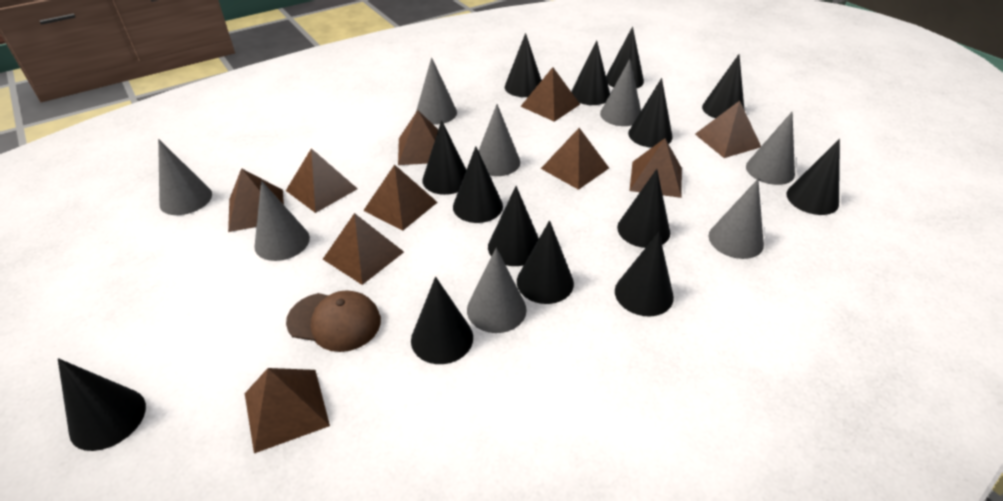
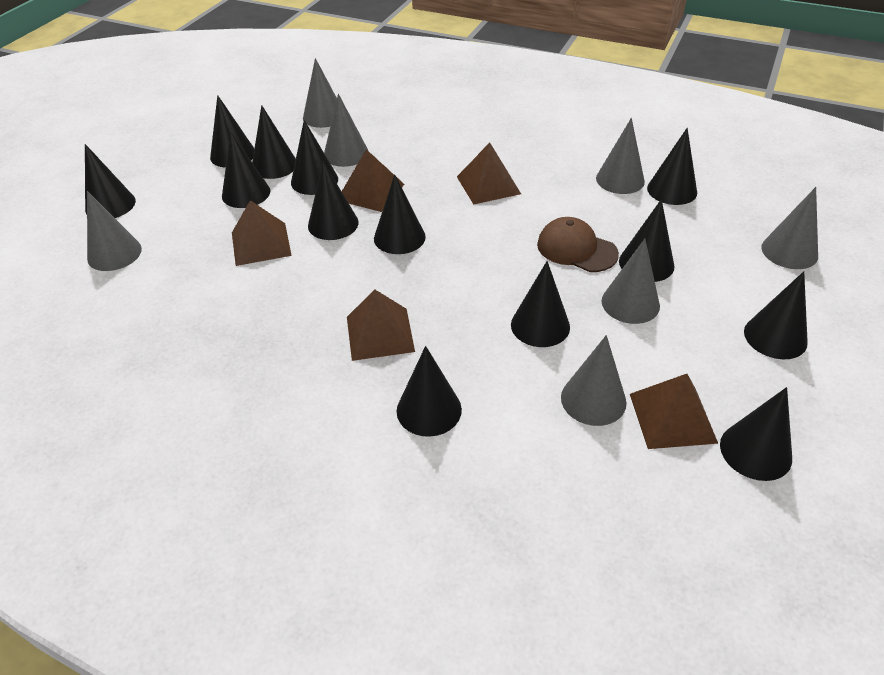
black cone: [58,358,146,451] [411,277,473,364] [422,120,466,195] [453,146,503,223] [488,186,539,266] [505,33,542,97] [517,220,574,304] [571,40,610,105] [606,26,644,89] [615,232,674,316] [617,169,670,248] [628,78,673,148] [702,54,745,118] [786,139,840,215] = 14 -> [85,144,136,218] [210,95,254,168] [222,132,270,208] [252,105,296,179] [291,120,338,195] [308,161,359,240] [374,174,426,254] [397,346,462,437] [511,261,570,347] [619,199,674,282] [647,128,697,205] [720,387,792,481] [744,271,808,359] = 13
brown pyramid: [228,168,284,232] [245,368,330,453] [286,148,358,213] [323,213,404,285] [363,165,438,231] [398,110,438,165] [520,67,580,122] [541,128,609,190] [629,138,682,198] [695,101,761,158] = 10 -> [232,200,292,266] [342,149,405,212] [347,290,415,361] [457,142,521,205] [630,374,718,449] = 5
grey cone: [158,139,212,215] [254,181,310,261] [416,57,457,125] [467,248,527,333] [478,104,520,176] [600,59,641,126] [709,179,764,259] [746,112,795,185] = 8 -> [87,191,142,271] [303,58,337,128] [324,94,368,167] [561,335,627,426] [596,118,645,194] [602,239,660,324] [761,187,818,269] = 7

